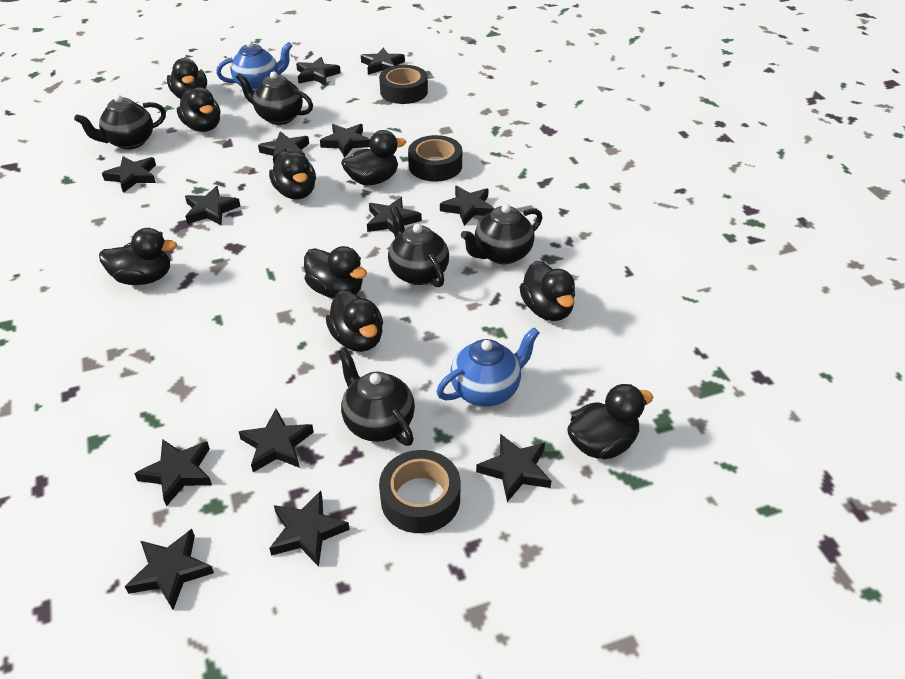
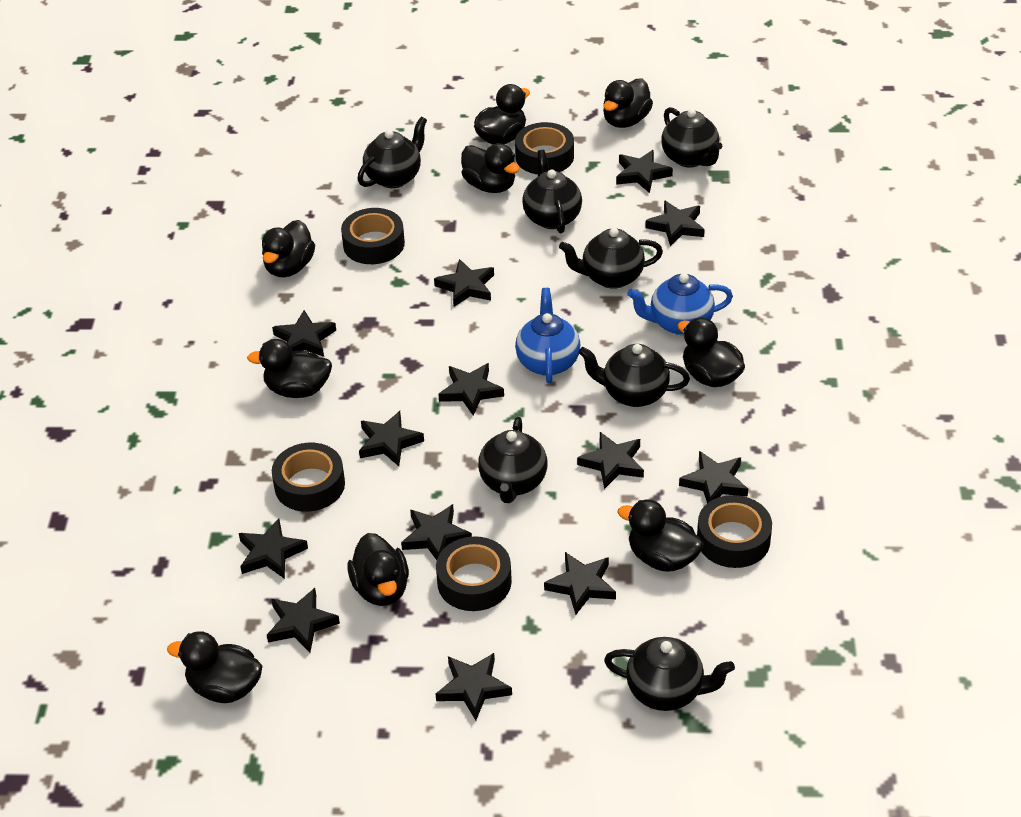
black tape: [379,65,428,104] [379,450,460,533] [408,135,462,182] = 3 -> [272,443,345,512] [341,208,405,264] [436,536,512,611] [515,122,574,174] [697,495,772,568] = 5
black teapot: [74,95,166,149] [236,71,313,125] [338,348,415,446] [388,207,449,288] [461,204,542,264] = 5 -> [358,116,427,188] [478,417,547,503] [522,150,582,233] [559,228,663,289] [578,344,690,407] [604,637,735,711] [661,107,722,167] = 7

